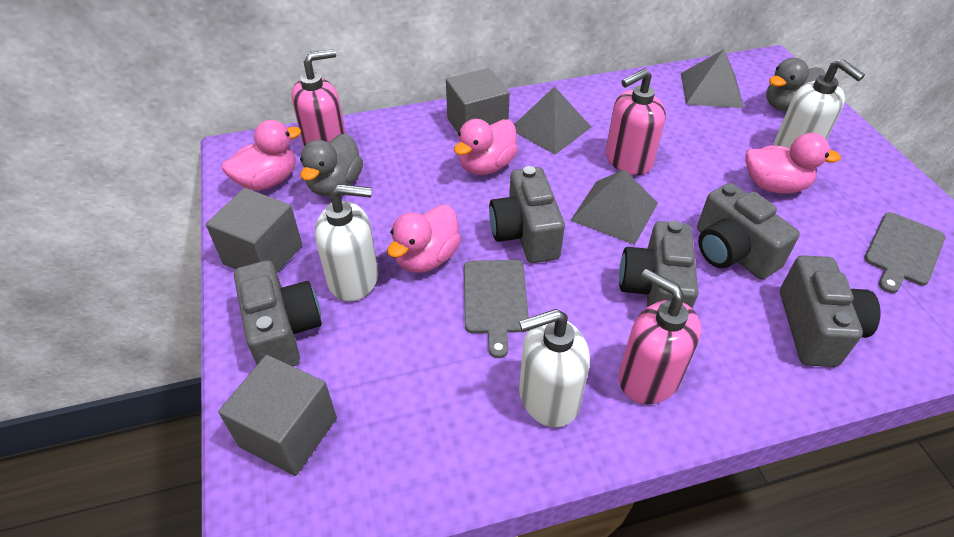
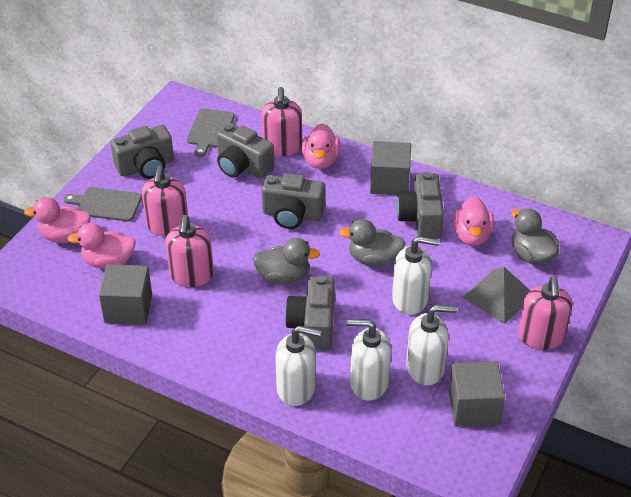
grey duck: [300,133,363,196] [766,58,826,112] = 2 -> [253,238,320,285] [339,219,405,267] [511,209,559,265] = 3
grey pyramid: [514,86,591,155] [570,169,658,245] [681,49,744,108] = 3 -> [463,267,530,324] = 1
pink soap dispenser: [291,49,345,147] [606,68,666,175] [619,269,701,404] = 3 -> [142,165,188,237] [166,215,214,287] [261,87,302,156] [518,277,572,350] = 4
white soap dispenser: [315,184,378,301] [519,309,590,428] [774,59,865,149] = 3 -> [275,326,321,406] [346,319,391,401] [392,236,440,315] [406,305,457,386] = 4

